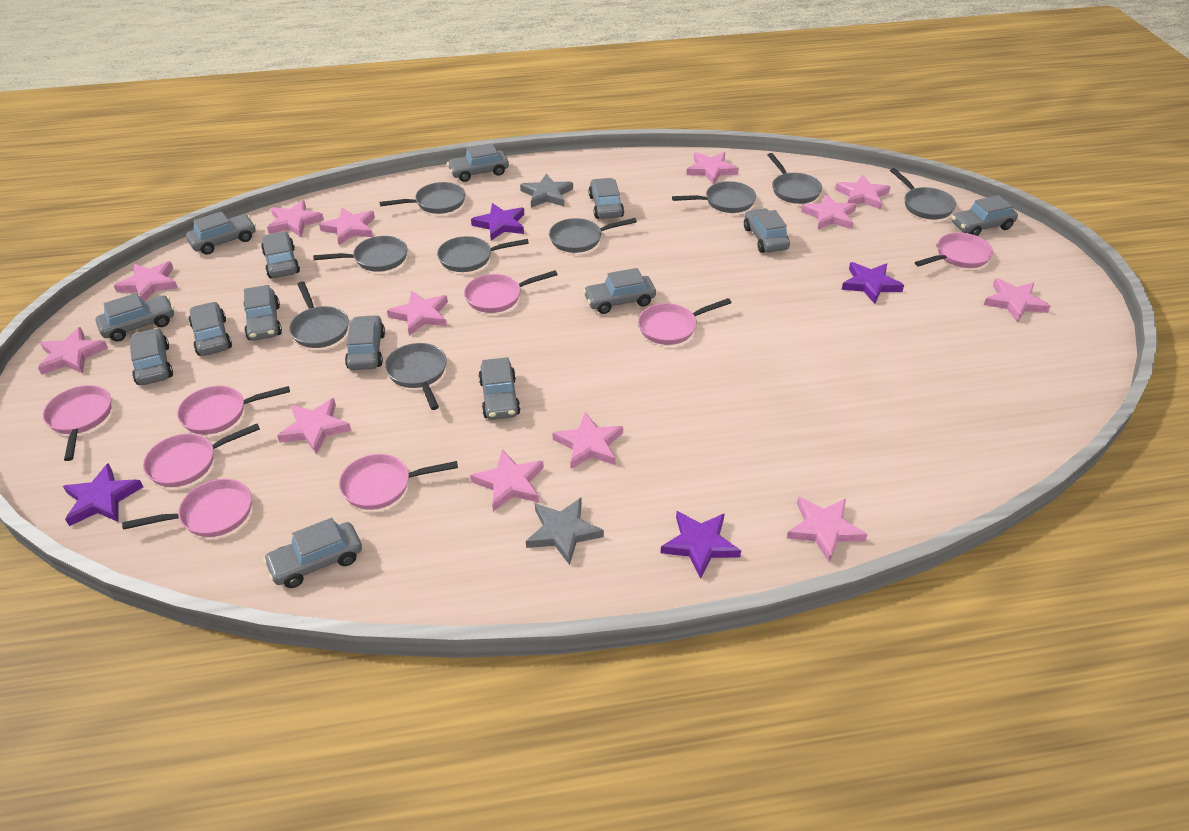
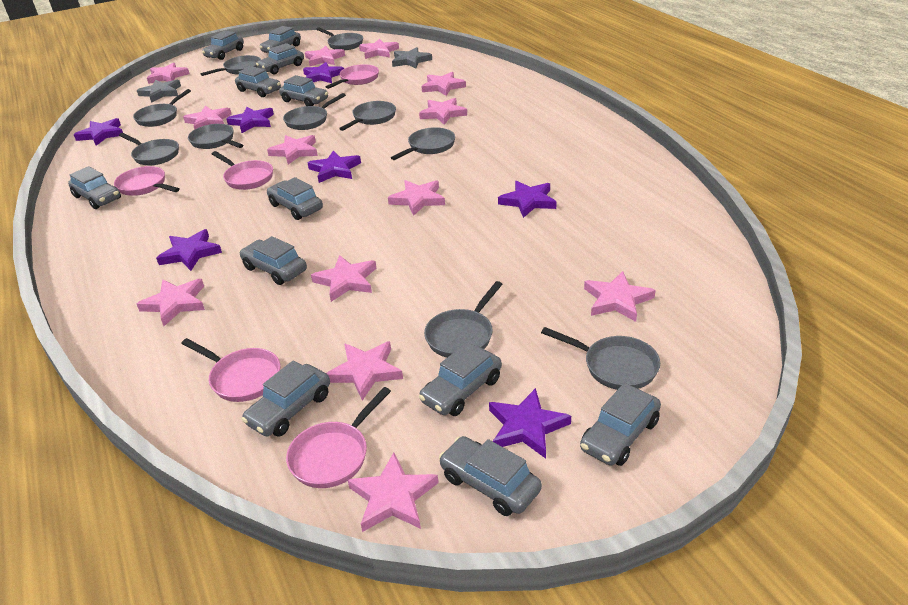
grey car: [96,293,174,342] [129,328,173,385] [186,211,256,255] [189,302,232,356] [243,285,282,341] [261,232,300,278] [263,518,362,588] [345,315,385,370] [447,143,509,182] [478,357,521,420] [583,268,656,314] [589,178,624,219] [744,208,790,253] [952,195,1018,236] = 14 -> [68,166,121,209] [202,31,244,60] [235,66,281,97] [239,236,307,285] [241,360,330,437] [256,43,304,74] [259,26,301,53] [267,177,323,220] [279,75,328,106] [419,342,502,416] [439,436,542,516] [580,383,661,466] = 12
grey pan: [289,281,349,348] [313,236,407,272] [379,182,465,214] [385,343,447,410] [437,236,529,272] [549,218,637,253] [672,181,756,213] [768,153,822,204] [890,168,956,219] = 9 -> [119,133,179,165] [133,89,191,127] [188,124,243,149] [201,55,261,76] [283,93,346,130] [316,27,363,50] [339,101,396,131] [391,127,455,160] [424,281,503,358] [541,327,660,390] = 10
pink pan: [43,385,111,461] [122,479,252,537] [143,423,260,487] [177,386,290,435] [339,454,458,510] [464,270,558,313] [638,298,731,345] [915,232,993,268] = 8 -> [114,166,180,196] [181,338,280,402] [212,151,273,190] [286,387,391,488] [326,64,379,89] = 5
purple star: [63,463,143,526] [471,203,524,241] [661,511,741,579] [842,262,904,304] = 4 -> [74,118,123,146] [156,229,222,271] [226,107,274,133] [303,62,344,83] [308,150,361,183] [489,388,571,459] [498,181,556,218] = 7

